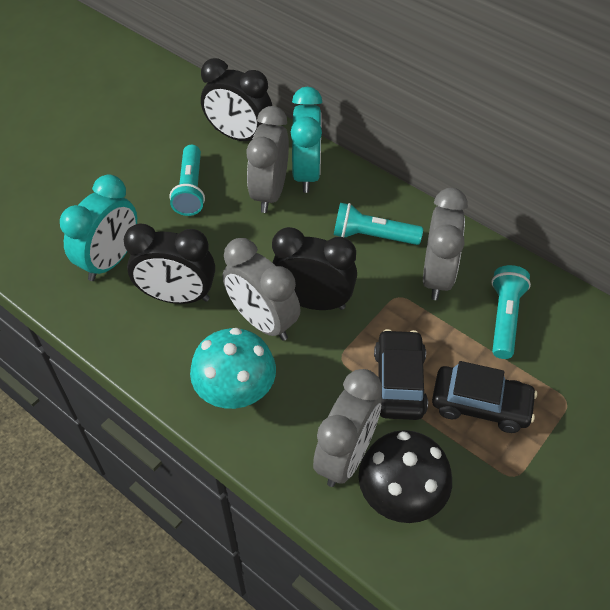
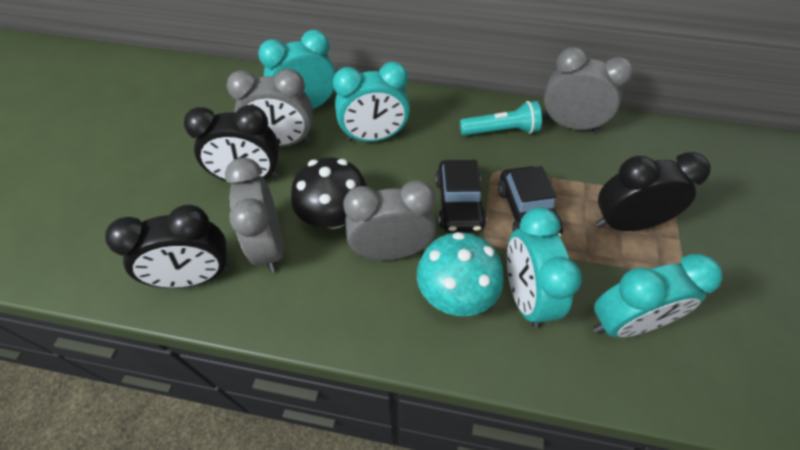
turquoise clock: [60,174,137,281] [291,87,323,193] = 2 -> [258,30,336,109] [333,62,410,142] [507,207,582,328] [593,254,722,337] = 4
turquoise flashlight: [170,145,205,216] [334,203,423,245] [491,265,531,359] = 3 -> [460,101,542,136] = 1

